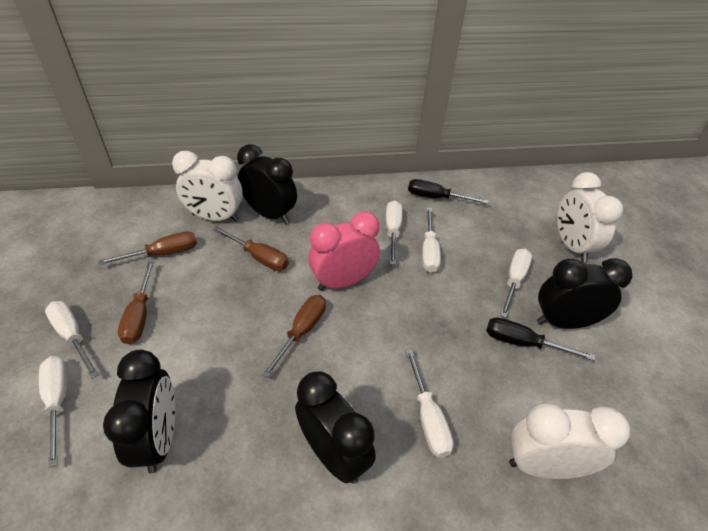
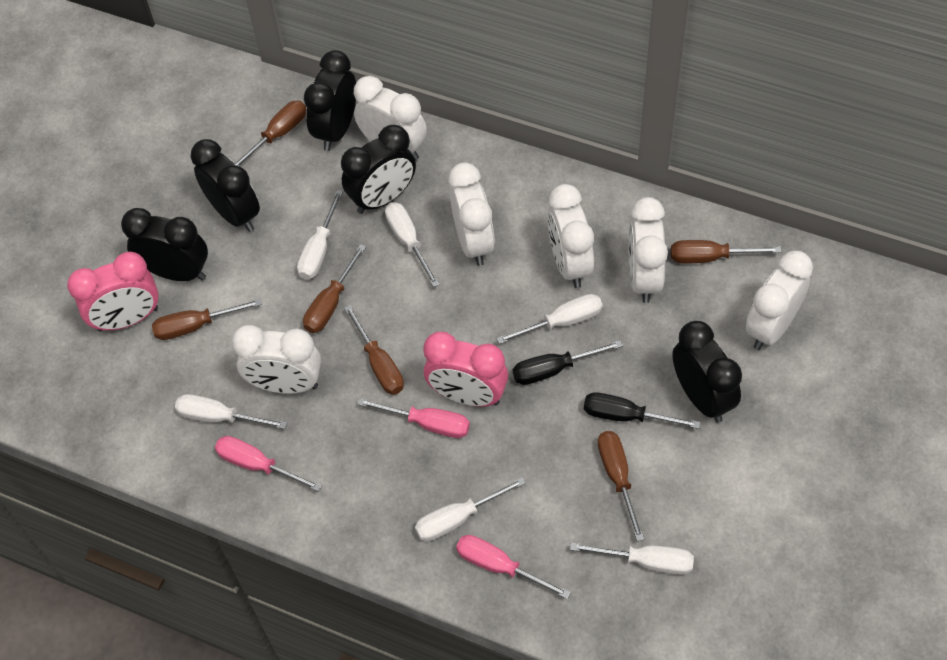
black clock: [103,350,175,474] [237,144,297,224] [295,371,376,484] [537,258,632,329] = 4 -> [121,208,208,281] [191,139,260,232] [304,50,356,151] [341,125,416,214] [672,321,742,423] = 5
brown screwdriver: [98,231,197,265] [118,261,155,344] [213,227,289,271] [262,295,326,379] = 4 -> [152,299,262,340] [235,100,307,167] [303,244,366,333] [344,305,404,395] [598,431,644,541] [671,240,781,264] = 6
pink clock: [308,211,380,291] = 1 -> [67,252,159,331] [423,332,508,407] = 2
pink screwdriver: none = 0 -> [215,436,322,492] [357,398,470,438] [456,535,571,599] = 3
white clock: [172,151,243,222] [509,403,630,479] [557,172,623,262] = 3 -> [232,325,321,394] [354,76,427,161] [448,162,495,266] [547,184,594,288] [629,197,668,303] [746,251,813,350] = 6

